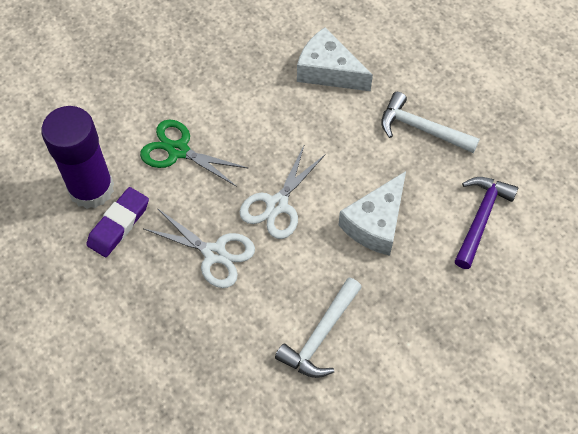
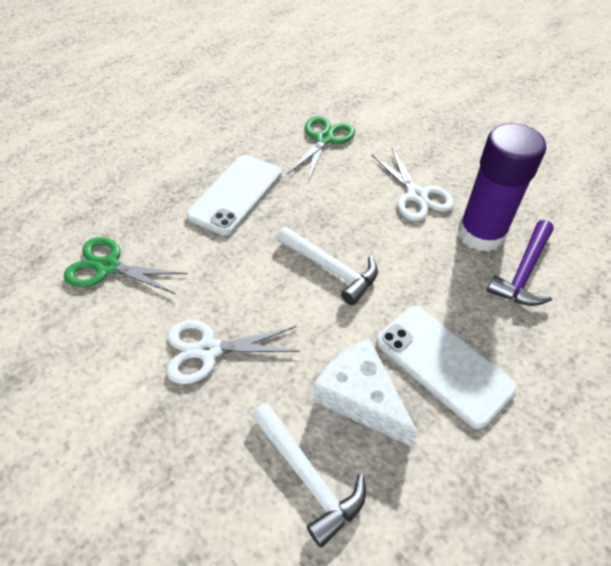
green scissors: [140,119,249,187] = 1 -> [64,237,188,294] [287,116,355,182] = 2
purple eraser: [86,187,149,257] = 1 -> none = 0
white cheese: [297,28,373,91] [338,171,406,256] = 2 -> [313,338,417,446] = 1
white phone: none = 0 -> [186,155,282,236] [376,306,517,429] = 2

